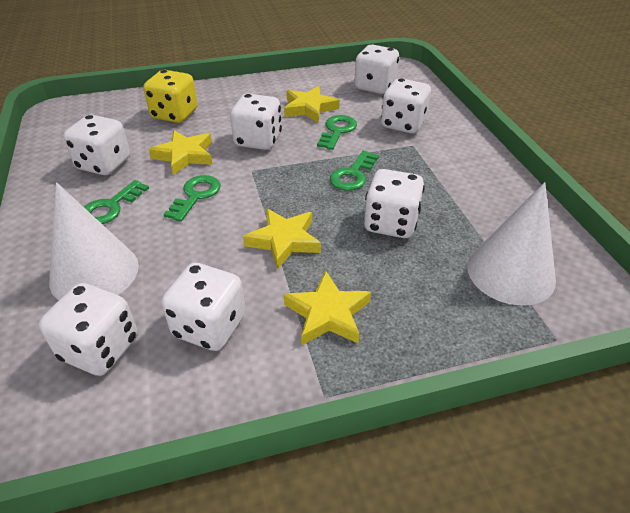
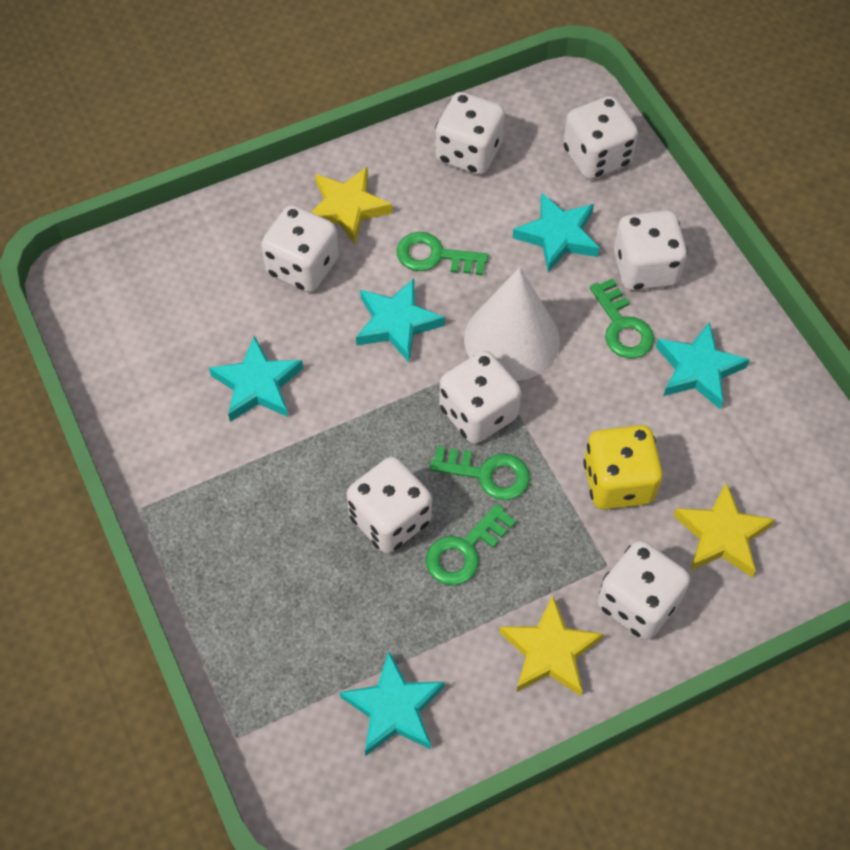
turquoise star: none = 0 -> [209,336,303,422] [340,651,445,756] [356,278,445,362] [513,192,600,273] [656,322,750,409] = 5
white cone: [49,182,139,300] [467,182,556,306] = 2 -> [464,267,560,381] = 1
yellow star: [149,130,213,175] [243,208,321,270] [284,86,339,123] [284,271,371,345] = 4 -> [311,167,393,245] [499,596,603,696] [673,482,775,577] = 3

